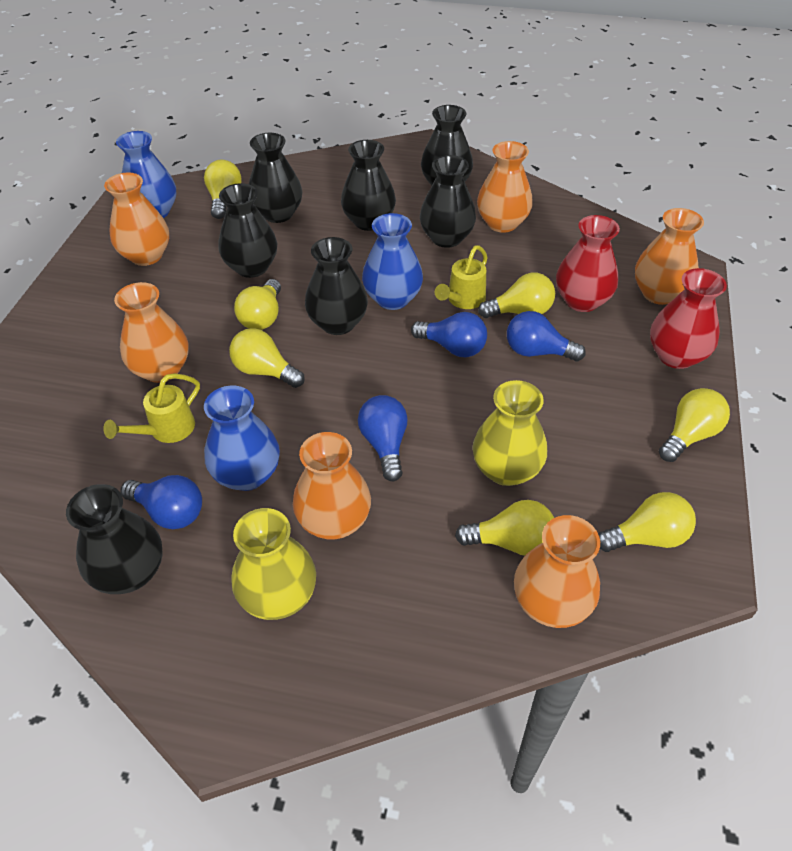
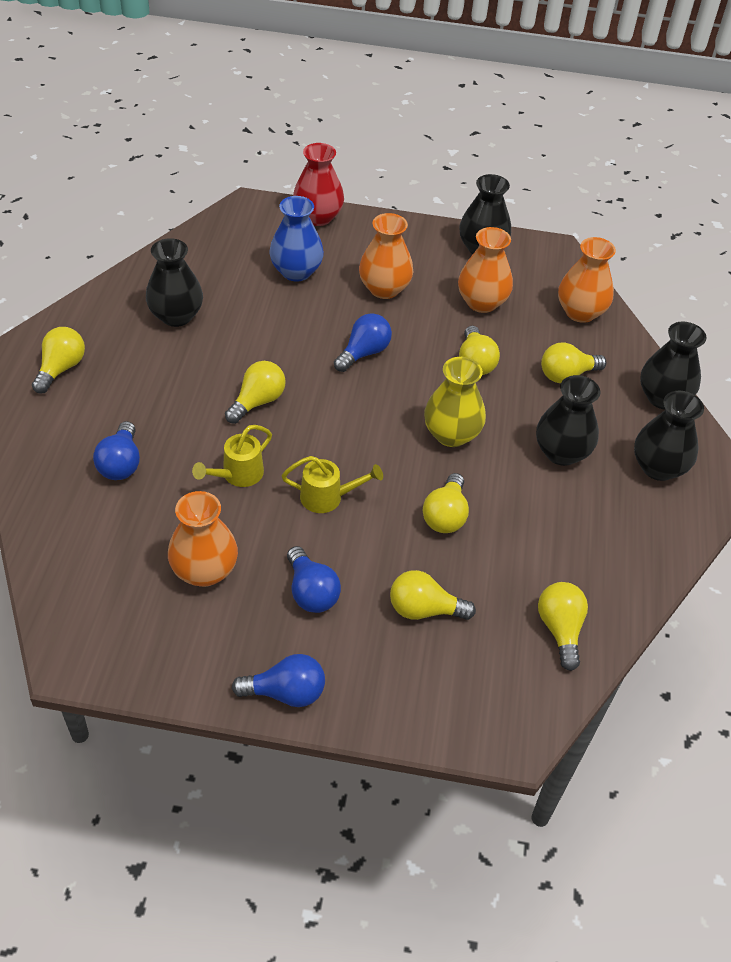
black vase: [66,484,163,594] [219,183,277,278] [249,133,302,223] [305,237,368,335] [341,140,396,231] [420,155,476,248] [421,105,473,186] = 7 -> [146,238,203,327] [459,174,511,255] [536,375,600,466] [634,391,704,481] [640,322,707,410] = 5
blue vase: [116,131,176,218] [204,386,280,491] [362,213,423,310] = 3 -> [269,196,324,282] = 1
orange vase: [104,173,169,266] [114,282,189,383] [293,432,371,539] [477,141,533,233] [514,515,600,628] [635,208,704,305] = 6 -> [168,491,238,587] [359,213,413,299] [458,227,513,313] [558,237,616,323] = 4
red vase: [556,215,620,312] [650,268,727,369] = 2 -> [293,143,344,226] = 1
yellow vase: [232,508,316,620] [472,380,547,486] = 2 -> [424,357,486,447] = 1

